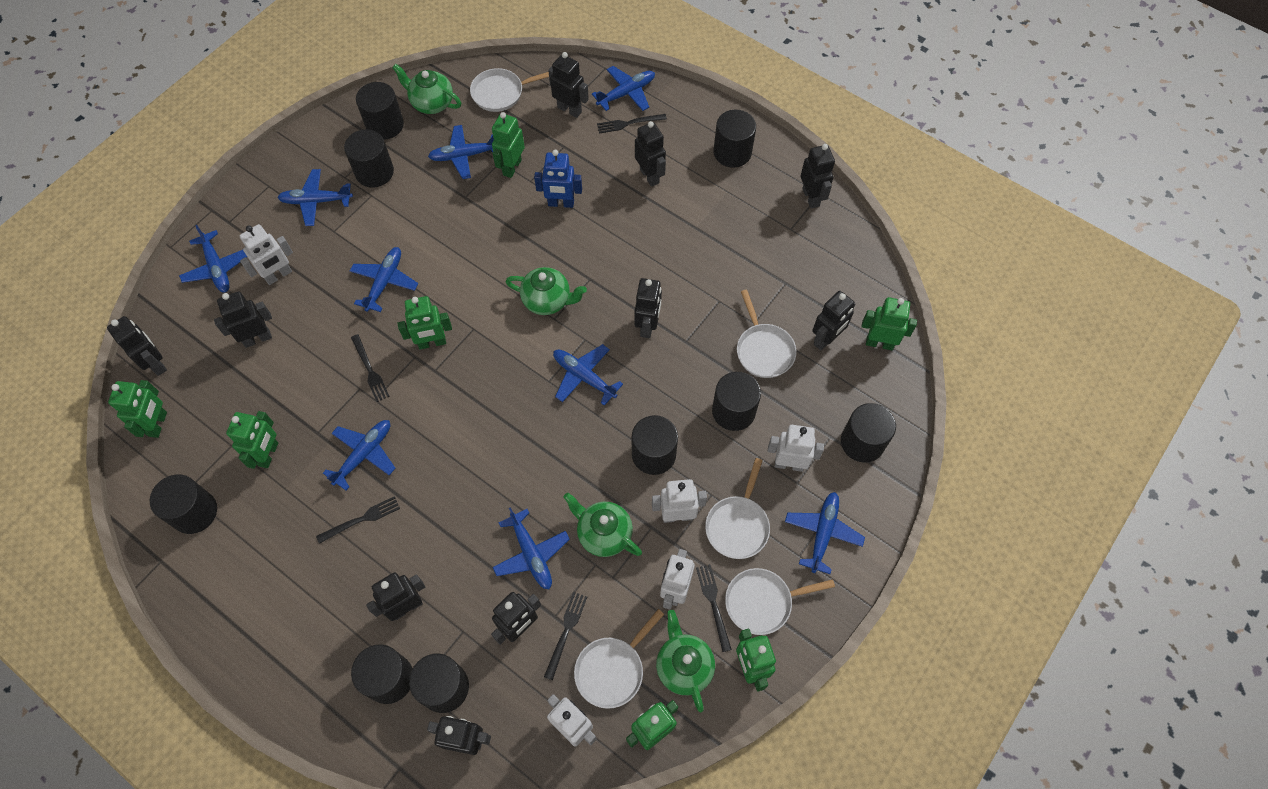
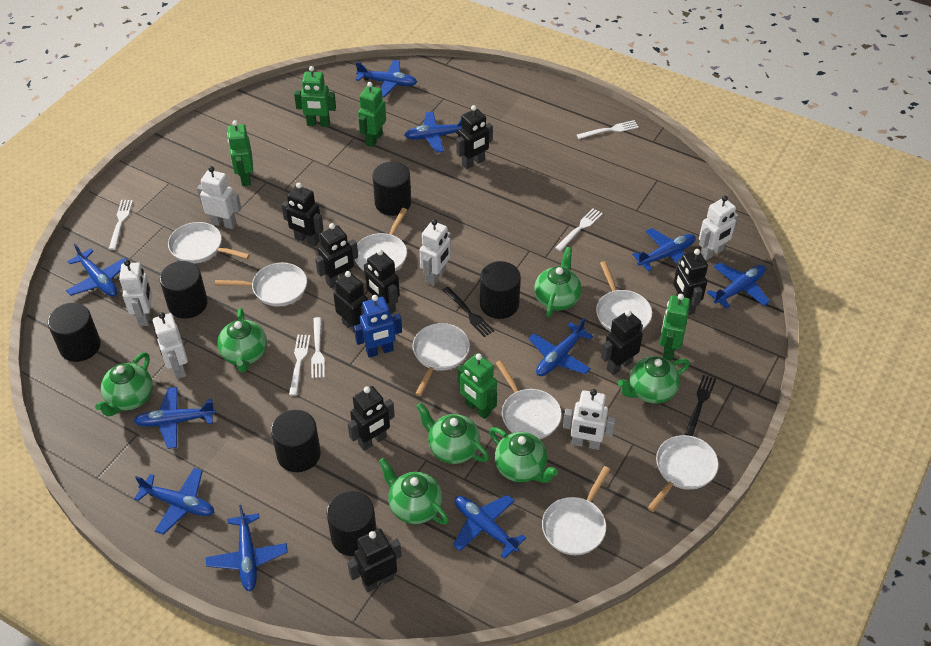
black cylinder: [150,474,217,534] [344,129,394,188] [351,644,413,704] [356,82,404,140] [409,653,469,713] [632,415,678,475] [712,372,761,431] [713,110,756,168] [841,403,896,463] = 9 -> [48,303,101,362] [160,261,208,319] [271,410,321,472] [327,491,377,556] [372,162,411,216] [480,261,521,319] = 6
black fork: [316,496,400,544] [351,334,390,402] [544,592,587,680] [597,114,667,134] [696,564,732,652] = 5 -> [443,287,494,337] [685,375,716,436] = 2
black robot: [107,316,167,376] [214,291,272,348] [366,572,425,621] [427,716,491,755] [491,592,541,645] [548,52,589,118] [634,278,662,338] [635,121,666,187] [801,144,835,209] [812,291,856,350] = 10 -> [282,183,324,247] [315,223,358,288] [333,271,368,333] [347,529,401,592] [348,386,395,451] [364,249,400,314] [456,105,493,169] [601,310,643,375] [673,249,708,315] = 9
blue plane: [179,225,247,293] [277,169,353,226] [323,420,395,490] [350,247,418,312] [428,125,494,179] [493,507,570,589] [553,344,623,406] [592,66,655,111] [785,492,865,574] = 9 -> [66,244,127,297] [134,387,216,449] [134,468,214,535] [206,505,288,592] [356,60,417,97] [404,112,462,153] [453,495,526,559] [528,318,593,376] [632,228,696,271] [707,262,770,309] = 10
green robot: [108,380,167,438] [226,411,278,469] [398,296,452,349] [492,112,525,178] [626,700,678,750] [736,629,776,692] [862,297,917,350] = 7 -> [227,120,253,186] [294,66,336,127] [358,82,386,147] [457,353,497,419] [660,294,690,360] = 5
green teapot: [392,64,461,114] [506,267,587,315] [564,493,642,557] [656,610,715,712] = 4 -> [95,352,153,417] [217,308,267,372] [378,458,449,525] [416,403,489,464] [489,427,558,483] [534,247,582,317] [618,356,690,404] = 7
white fork: none = 0 -> [109,200,133,250] [289,335,310,396] [311,317,325,378] [555,208,603,251] [577,120,639,139] = 5
white pan: [470,68,549,112] [574,609,664,709] [705,458,770,559] [725,568,835,635] [737,290,797,378] = 5 -> [168,222,250,264] [215,263,307,307] [355,208,407,271] [413,323,470,396] [496,360,562,439] [542,466,611,555] [596,261,652,332] [648,435,719,512] = 8
white robot: [240,224,293,285] [547,694,596,747] [652,479,707,523] [660,549,695,610] [768,425,824,472] = 5 -> [119,260,152,326] [153,312,188,379] [197,166,241,229] [420,219,451,286] [563,389,616,450] [699,195,739,260] = 6

